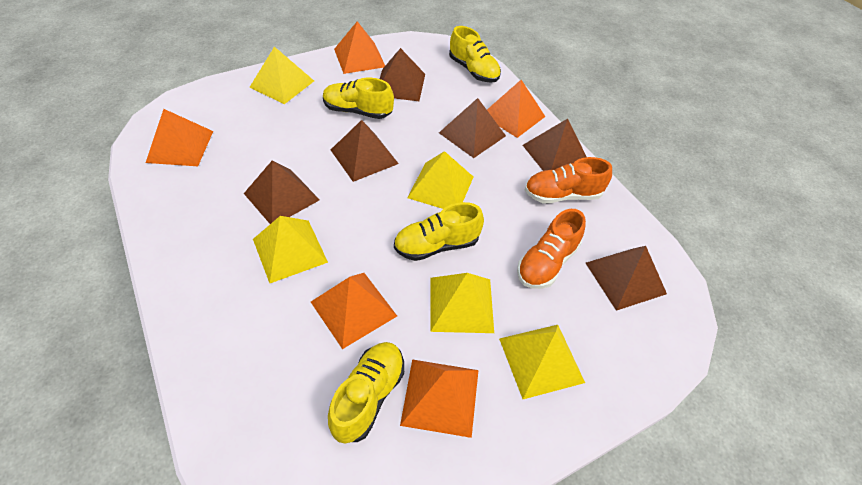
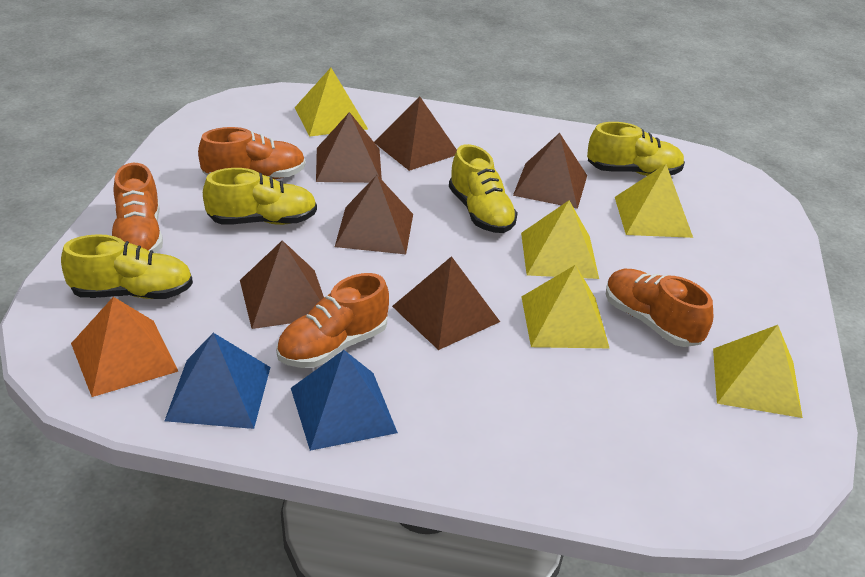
blue pyramid: none = 0 -> [165,333,271,429] [291,350,398,451] = 2
orange pyramid: [146,109,213,166] [311,273,397,349] [334,21,385,74] [400,359,478,438] [487,80,546,138] = 5 -> [71,297,179,397] = 1
orange shoe: [517,209,586,289] [525,157,612,203] = 2 -> [112,163,163,253] [198,127,305,179] [276,273,389,368] [606,269,713,347] = 4

